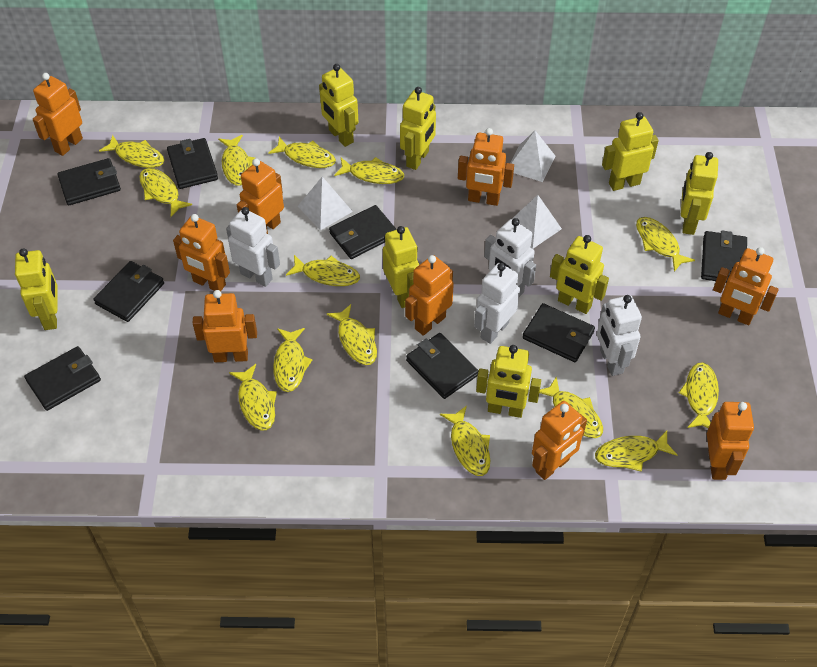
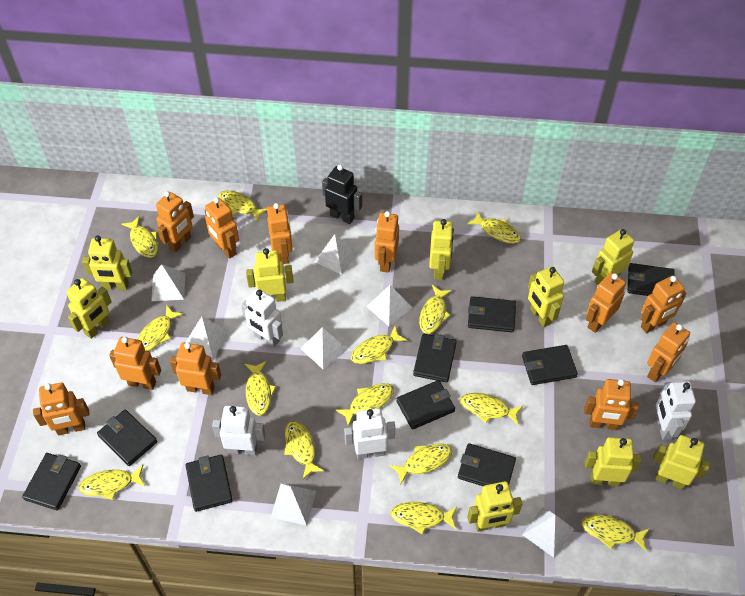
black robot: none = 0 -> [322,165,362,224] = 1
black wallet: [24,346,101,411] [57,158,121,205] [94,261,164,322] [167,138,218,189] [329,205,397,259] [406,333,478,399] [523,303,595,362] [701,230,747,282] = 8 -> [22,453,81,510] [97,409,157,466] [186,454,233,512] [396,380,455,430] [413,334,457,382] [458,443,516,486] [468,296,516,332] [522,345,578,385] [628,263,675,296] = 9
orange robot: [33,73,83,156] [173,214,230,291] [193,290,257,362] [237,159,284,234] [405,255,454,336] [458,128,514,206] [532,401,587,480] [707,402,754,480] [713,247,779,325] = 9 -> [33,382,90,435] [109,337,161,390] [156,191,194,253] [170,342,221,395] [205,197,239,259] [267,203,293,264] [375,211,399,273] [584,379,639,430] [586,272,626,333] [641,275,686,333] [647,322,690,382] = 11
white pyramid: [298,177,353,230] [510,131,555,182] [512,195,562,249] = 3 -> [151,264,185,301] [185,316,230,357] [271,484,316,525] [300,327,348,369] [315,234,358,275] [366,285,413,326] [522,507,574,558] = 7
yellow robot: [15,248,58,330] [319,64,358,147] [383,226,420,308] [400,87,436,170] [476,345,541,418] [550,235,609,314] [602,112,659,191] [681,152,718,235] = 8 -> [66,278,112,339] [82,235,132,290] [246,248,293,302] [429,219,454,280] [467,481,522,532] [528,266,564,327] [585,437,641,486] [592,229,634,285] [652,435,711,489] = 9

